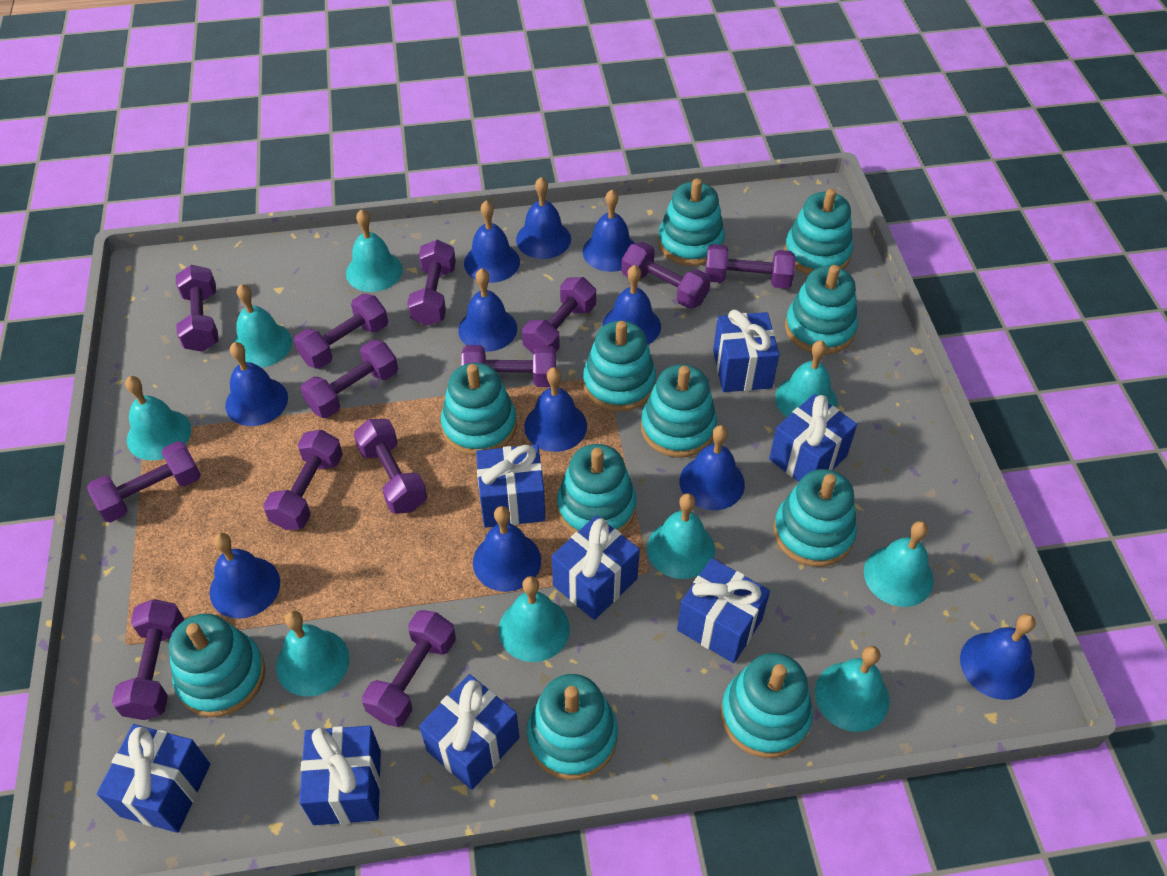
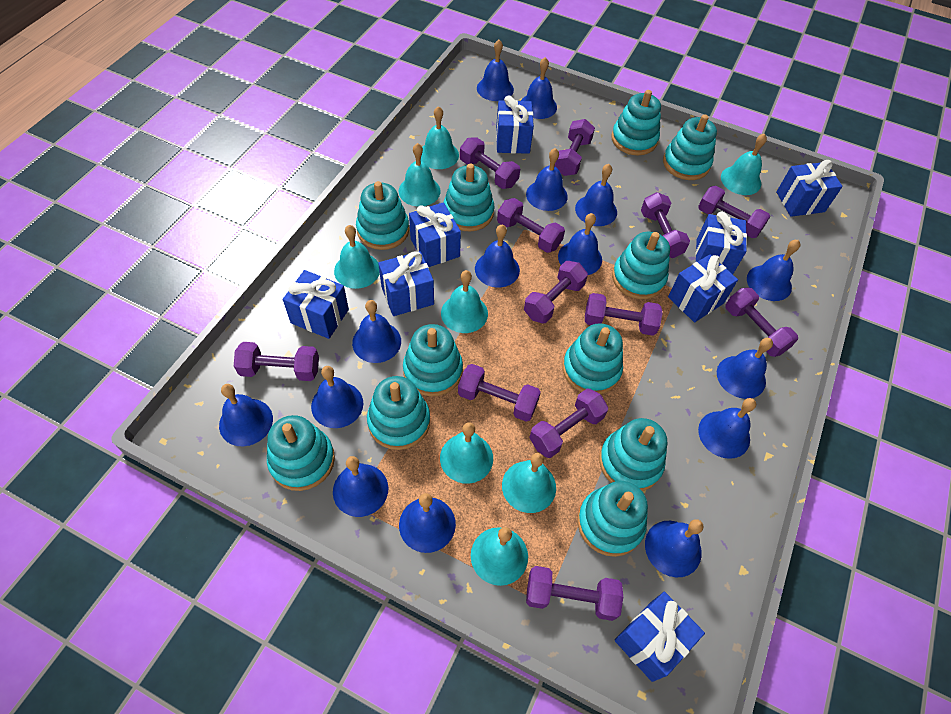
blue bell: [210,533,280,619] [225,342,288,426] [458,268,517,352] [464,200,520,283] [473,506,541,592] [516,177,571,259] [524,367,587,452] [583,190,635,272] [602,265,661,345] [680,425,745,510] [960,614,1036,700] = 11 -> [219,384,273,446] [311,366,363,428] [333,456,388,517] [352,300,401,363] [399,493,456,553] [475,225,520,287] [477,40,514,101] [521,57,557,119] [526,148,568,211] [558,213,602,275] [575,164,617,226] [645,519,703,577] [698,398,756,459] [717,338,773,399] [747,240,800,301] = 15
purple dumbbell: [87,441,201,522] [112,599,184,720] [176,265,218,352] [263,430,343,530] [294,294,388,369] [301,340,398,418] [354,419,427,514] [362,610,456,727] [407,240,456,326] [461,345,556,387] [522,277,596,354] [621,242,711,309] [705,244,796,289] = 13 -> [234,342,319,381] [458,364,541,422] [460,137,520,189] [497,198,565,253] [524,261,588,323] [526,566,623,621] [529,388,608,458] [555,119,595,176] [585,293,663,336] [641,192,690,258] [698,186,770,238] [725,288,798,357] = 12
turquoise bell: [125,376,191,461] [233,284,292,368] [276,611,349,697] [346,209,403,292] [499,576,570,662] [647,493,715,579] [775,340,837,417] [815,646,889,732] [864,521,934,607] = 9 -> [334,225,380,289] [399,143,441,207] [421,106,459,169] [440,422,493,484] [441,270,488,333] [471,527,528,586] [502,453,556,513] [721,134,767,195] = 8

